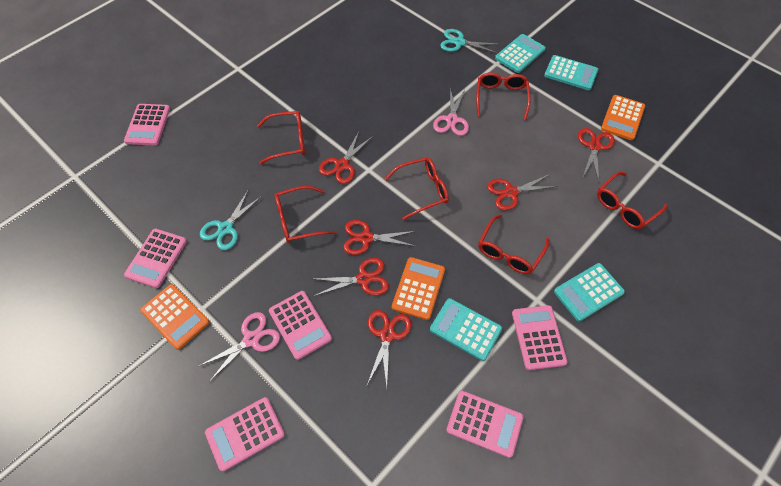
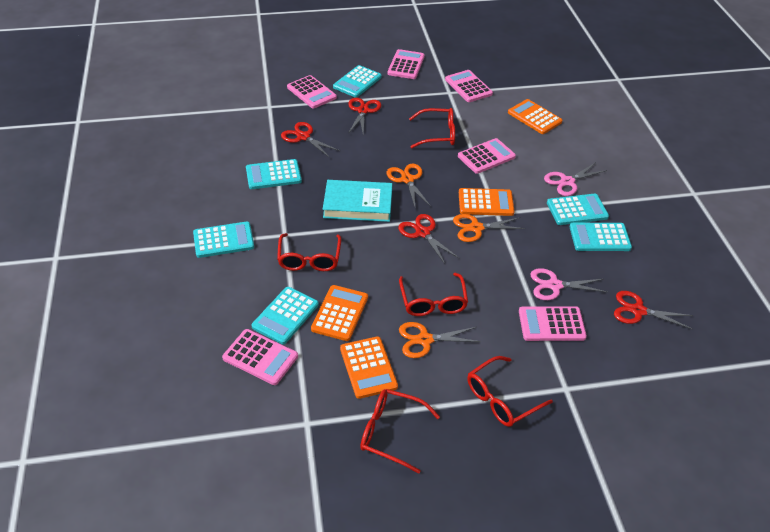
orange calculator: [140,284,209,350] [392,257,445,320] [601,95,645,140] = 3 -> [311,285,368,341] [340,336,398,399] [459,188,515,216] [508,99,562,134] = 4
orange scissors: none = 0 -> [387,164,430,207] [399,322,481,358] [453,214,525,242] = 3
red glasses: [257,111,305,164] [275,186,337,243] [385,157,449,220] [476,72,531,120] [478,215,549,274] [597,172,667,229] = 6 -> [277,233,341,271] [360,389,440,473] [399,273,468,316] [409,108,455,148] [467,356,553,427] = 5
red scissors: [314,258,389,296] [319,132,373,184] [343,220,415,255] [367,310,412,387] [487,174,558,210] [578,128,615,182] = 6 -> [281,122,340,158] [348,98,381,134] [398,214,459,264] [614,291,693,329] = 4
turquoise book: none = 0 -> [323,180,392,222] = 1
turquoise calculator: [430,298,502,361] [495,34,546,73] [544,55,598,90] [554,263,625,321] = 4 -> [193,221,254,258] [246,159,302,189] [251,287,319,344] [333,65,382,98] [547,194,609,225] [570,223,632,251] = 6
turquoise scissors: [200,191,262,250] [440,29,497,53] = 2 -> none = 0

